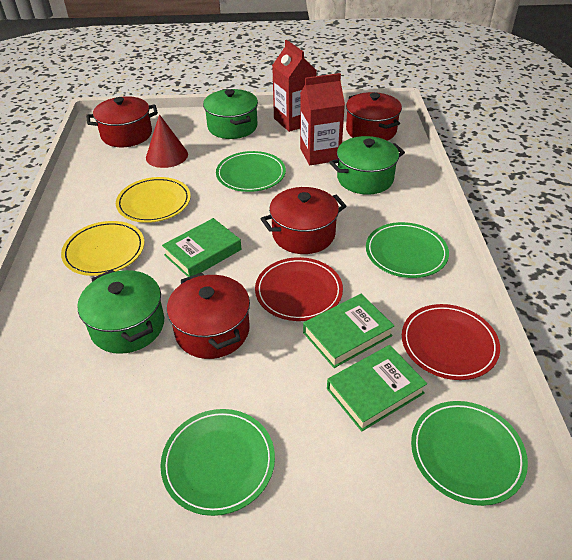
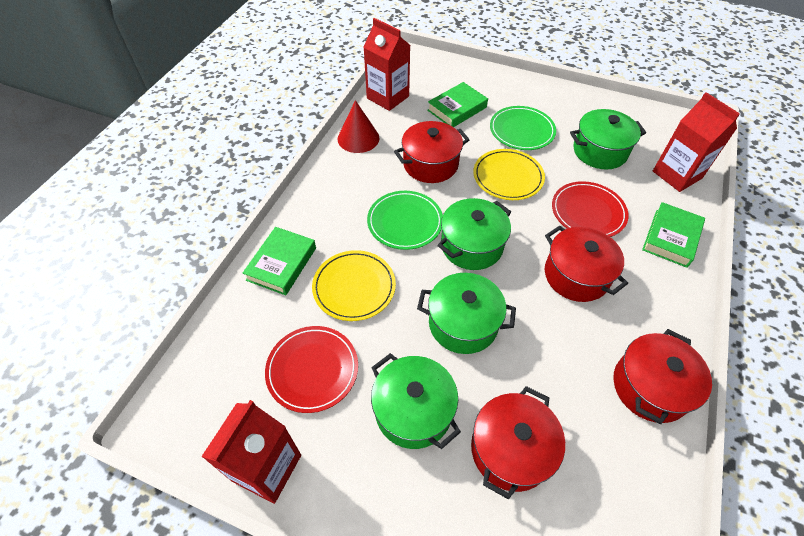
green plate: [161,409,275,516] [216,151,286,192] [366,222,449,278] [411,401,528,506] = 4 -> [367,191,443,250] [490,106,556,150] = 2
green pot: [77,270,164,354] [203,89,258,139] [329,136,405,195] = 3 -> [371,353,461,449] [417,273,516,354] [438,198,511,270] [570,109,646,169] = 4
red carton: [272,40,316,132] [300,73,345,165] = 2 -> [201,400,301,504] [364,18,411,111] [653,92,740,192] = 3

